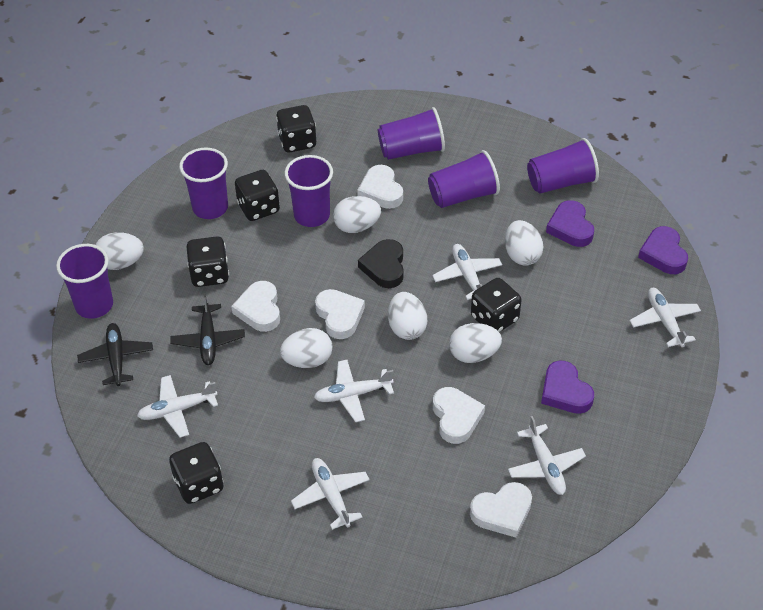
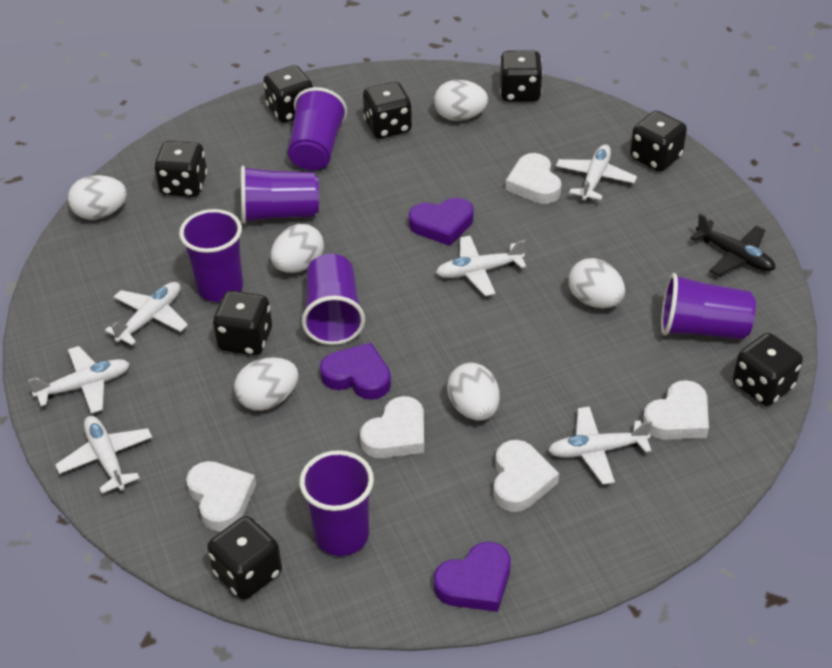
black dice: [169,442,223,504] [187,236,229,287] [235,170,280,221] [276,105,316,152] [471,278,521,332] = 5 -> [154,141,207,197] [207,516,282,600] [213,291,272,356] [263,65,313,123] [363,82,412,139] [500,50,543,102] [630,110,687,172] [733,333,803,406] = 8
black heart: [358,239,404,288] = 1 -> none = 0
black plane: [77,323,153,386] [170,293,245,365] = 2 -> [690,214,776,276] = 1

